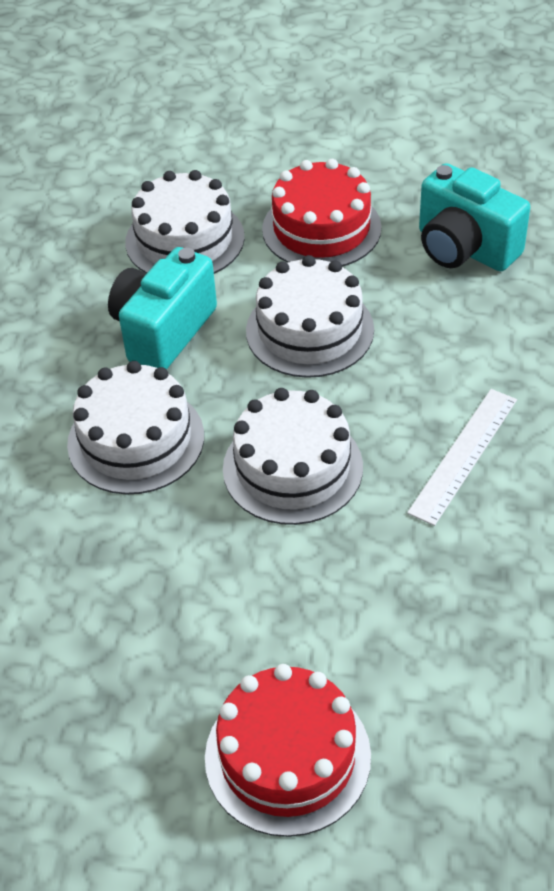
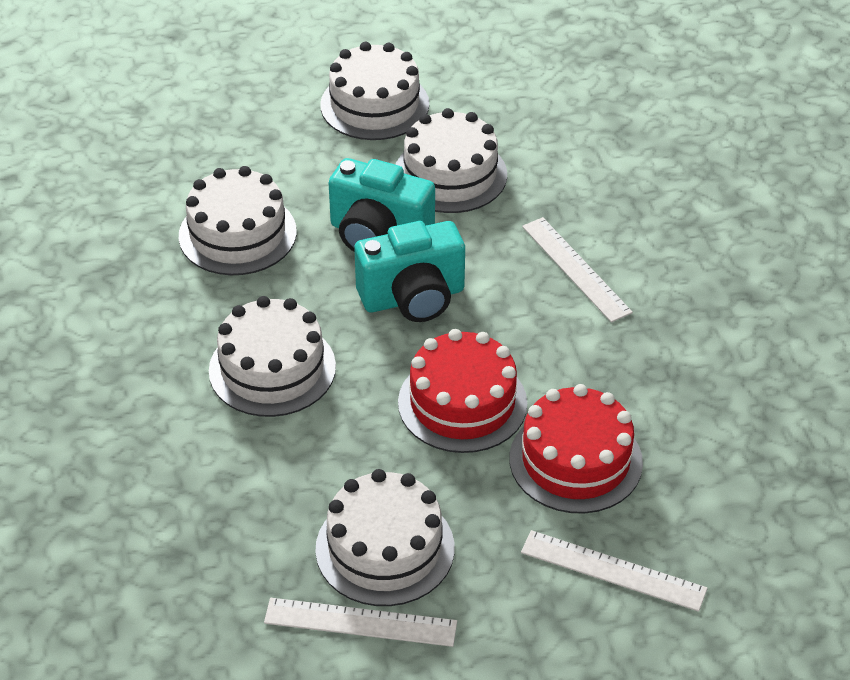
white cake: [67,361,204,494] [125,170,245,274] [223,388,363,525] [246,255,374,378] = 4 -> [179,166,297,275] [209,296,336,417] [315,469,454,606] [320,42,429,140] [395,108,507,213] = 5
white ruler: [407,389,517,526] = 1 -> [264,598,457,647] [521,530,708,612] [522,217,633,323] = 3

